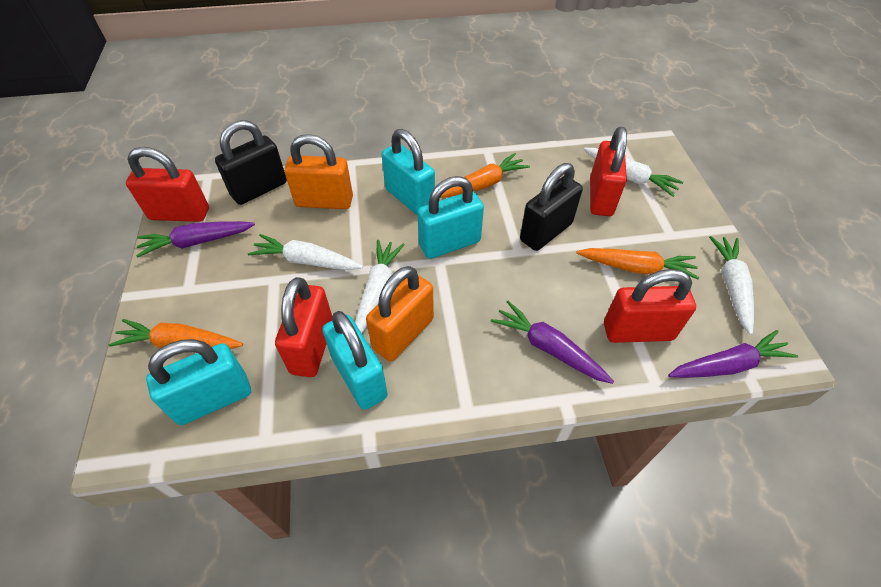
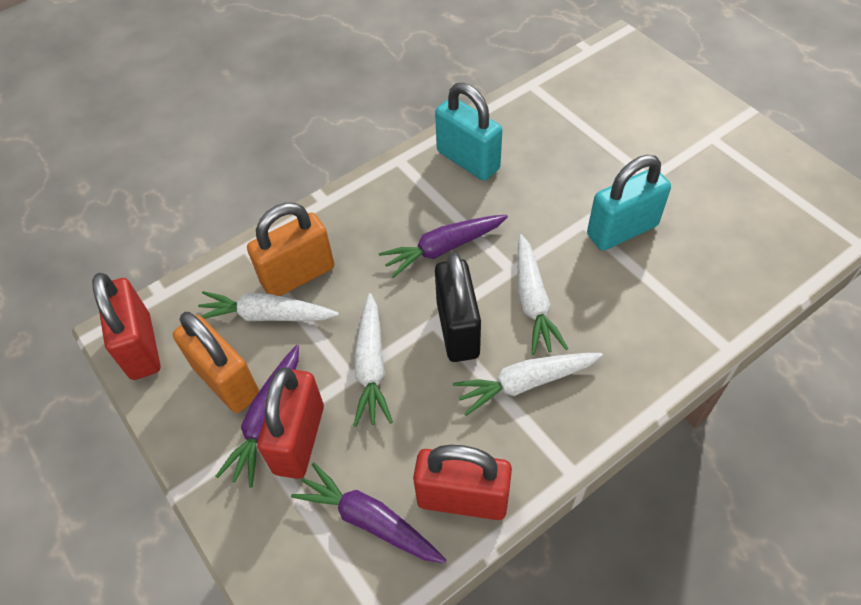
black padlock: [215,120,287,205] [520,163,583,251] = 2 -> [435,252,481,362] = 1
orange carrot: [109,319,243,349] [440,153,530,198] [576,248,699,279] = 3 -> none = 0
red padlock: [126,147,209,222] [275,277,332,377] [590,127,627,216] [604,269,696,343] = 4 -> [92,273,160,380] [257,367,324,479] [413,445,512,520] = 3
turquoise padlock: [146,339,251,425] [322,311,388,410] [382,129,435,215] [417,176,484,259] = 4 -> [435,83,502,180] [587,155,671,251] = 2

